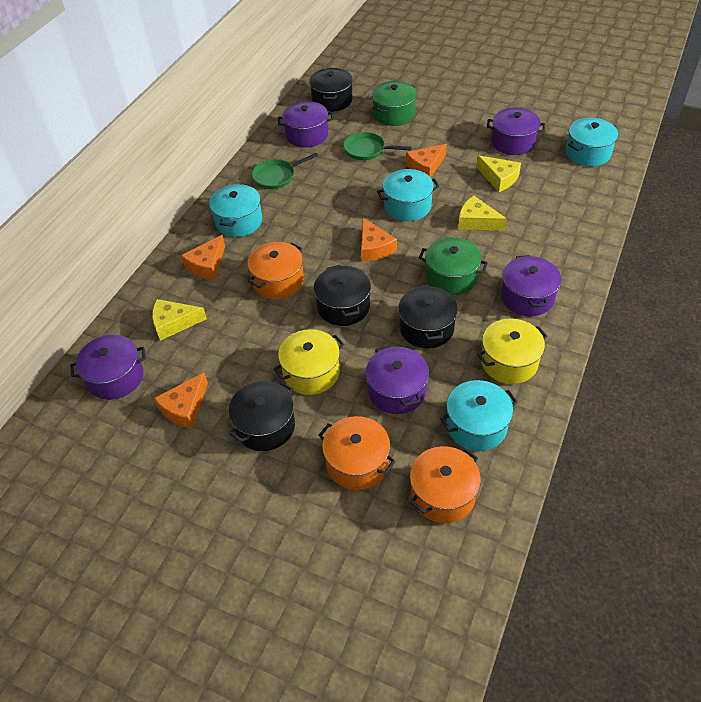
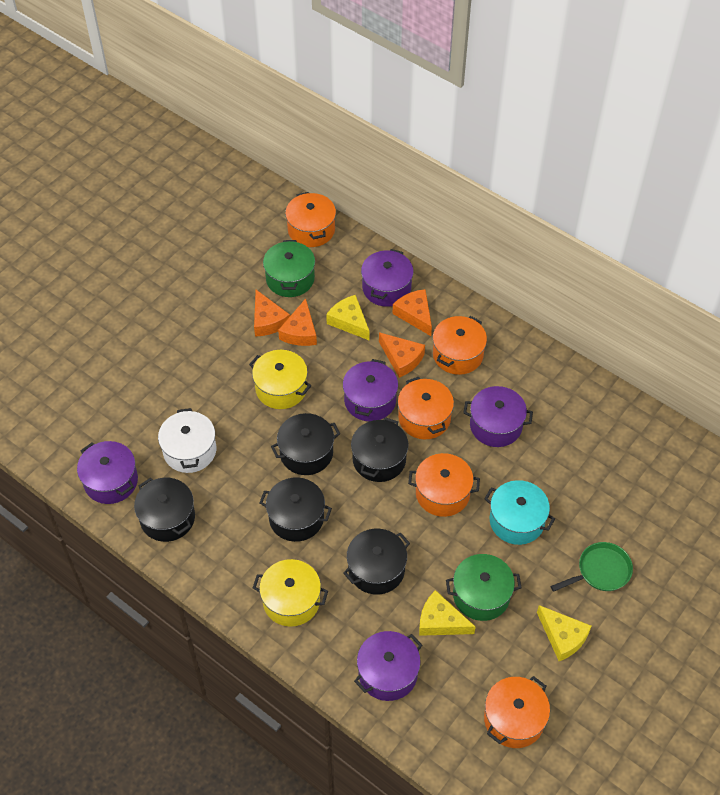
black pot: [229,381,295,451] [309,68,353,112] [314,265,371,326] [398,285,458,349] = 4 -> [134,478,195,542] [260,477,332,542] [271,413,340,475] [343,529,410,595] [351,417,408,482] = 5
green pan: [252,153,318,189] [343,132,412,160] = 2 -> [551,542,633,592] = 1
orange pot: [248,242,304,299] [318,416,396,490] [410,446,481,523] = 3 -> [285,192,336,247] [398,377,454,439] [408,453,480,517] [433,316,487,375] [484,676,550,748] = 5
turquoise pot: [209,184,262,237] [377,169,439,221] [440,380,518,451] [566,118,618,166] = 4 -> [484,480,555,545] = 1
white pot: none = 0 -> [158,408,216,473] = 1

